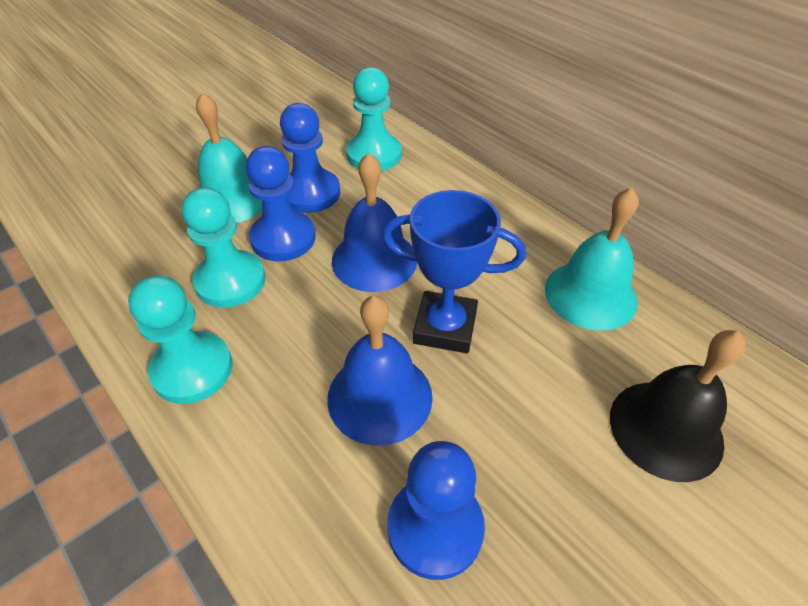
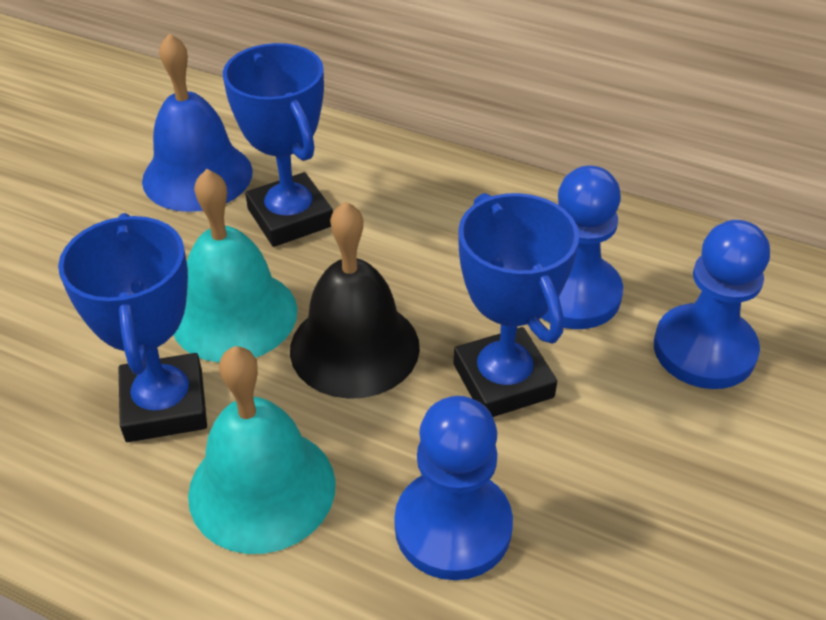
blue bell: [327,295,433,446] [332,152,417,292] = 2 -> [142,33,253,212] = 1
blue trophy: [382,190,526,353] = 1 -> [58,213,207,442] [223,43,333,247] [454,193,579,417] = 3
turquoise pawn: [128,275,232,404] [182,187,265,308] [346,67,402,171] = 3 -> none = 0

